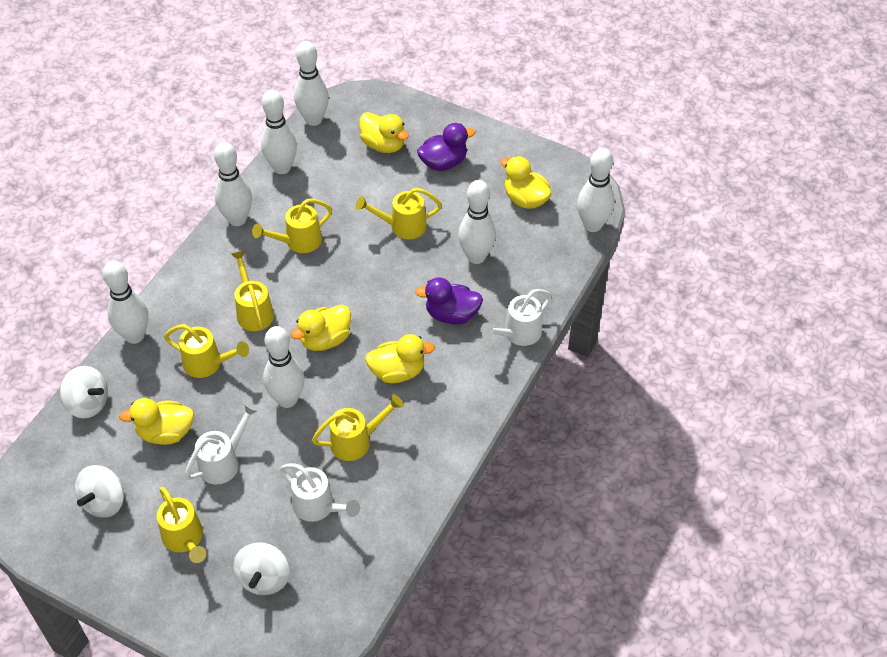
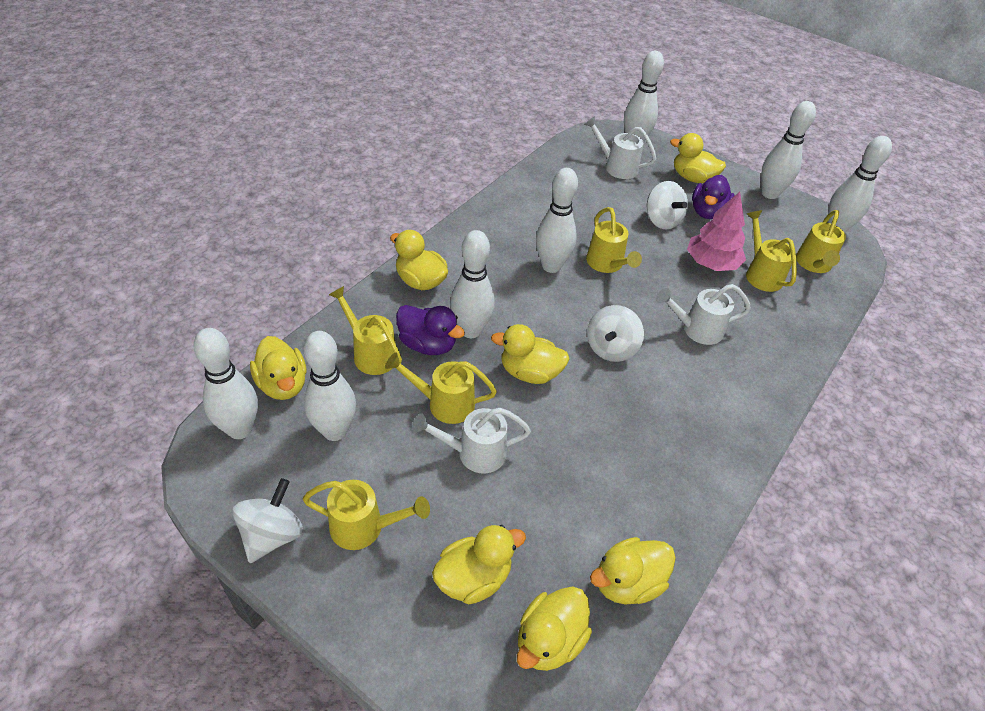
pink tree: none = 0 -> [687,192,746,271] = 1
yellow duck: [119,398,194,445] [291,304,351,351] [359,112,409,153] [365,334,435,383] [500,156,551,209] = 5 -> [250,336,307,400] [390,230,448,290] [432,525,526,604] [491,324,569,384] [517,586,592,671] [590,537,676,605] [670,133,726,183] = 7

